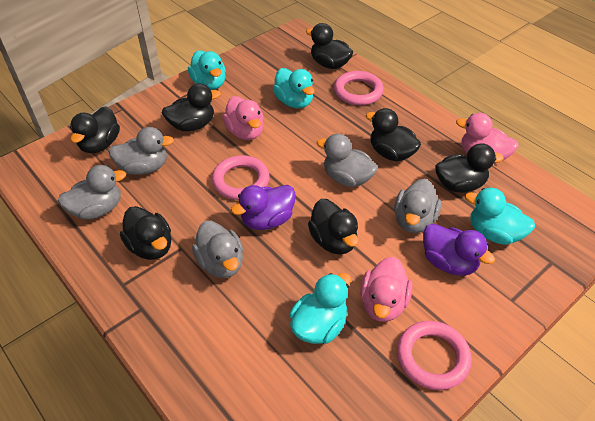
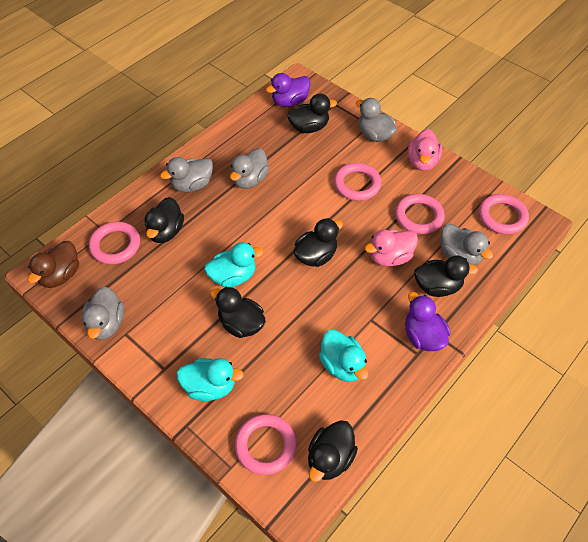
black duck: [70,106,120,153] [120,206,171,260] [162,83,221,131] [306,23,353,69] [308,199,359,255] [366,108,421,161] [435,143,504,193] = 7 -> [144,197,184,243] [210,286,266,338] [287,93,337,133] [293,218,343,267] [308,420,358,482] [414,255,478,297] = 6
brown duck: none = 0 -> [28,241,79,288] = 1
pink duck: [222,96,264,140] [360,257,412,322] [456,113,519,164] = 3 -> [365,230,418,266] [408,129,442,171] = 2
pink ring: [212,155,270,200] [334,71,384,105] [397,321,472,390] = 3 -> [89,222,140,265] [235,414,297,475] [334,163,381,201] [395,194,445,234] [479,194,529,235] = 5
turquoise duck: [188,50,226,90] [273,68,315,108] [289,273,351,344] [465,188,535,245] = 4 -> [176,358,244,401] [204,242,263,287] [319,330,368,382] = 3

